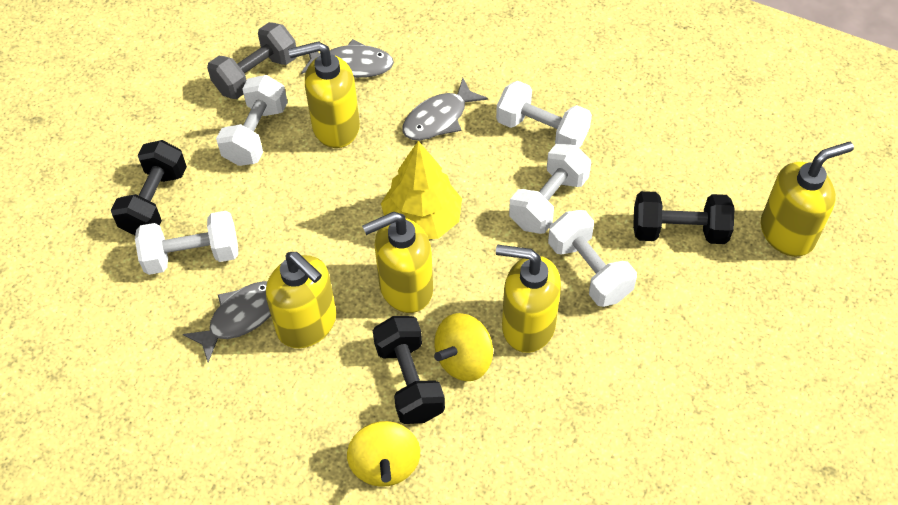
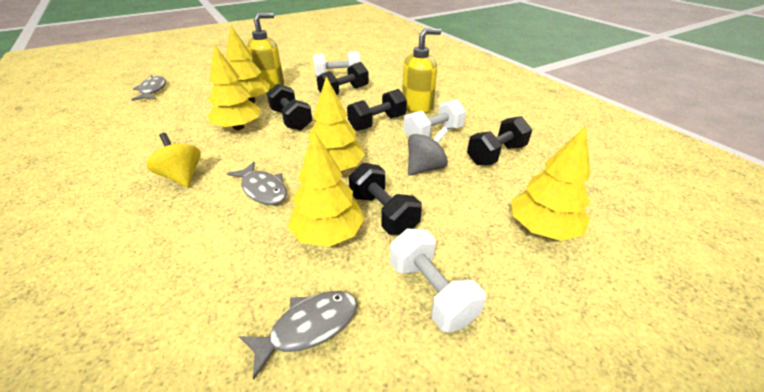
black dumbbell: [111,140,187,235] [373,316,445,424] [633,191,734,244] = 3 -> [267,84,312,131] [317,62,369,95] [347,89,407,131] [349,163,422,235] [467,116,532,165] = 5
grey dumbbell: [207,22,297,99] = 1 -> none = 0
grey spinning top: none = 0 -> [408,127,448,176] = 1
white dumbbell: [135,211,238,275] [216,75,288,166] [496,81,592,148] [509,144,591,234] [548,210,637,307] = 5 -> [313,51,361,77] [390,229,486,333] [404,99,466,138] = 3
yellow soap dispenser: [266,252,336,348] [288,41,360,148] [362,212,433,313] [496,245,561,353] [761,142,854,257] = 5 -> [247,12,284,91] [402,28,441,114] = 2
yellow spinning top: [347,421,420,487] [434,313,493,381] = 2 -> [147,133,201,187] = 1
yellow tree: [381,141,462,239] = 1 -> [208,44,261,130] [226,26,270,103] [288,131,365,247] [304,76,365,171] [512,126,590,241] = 5

